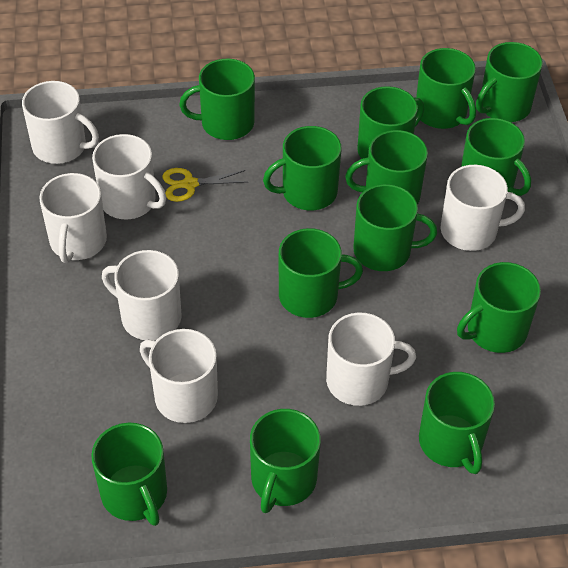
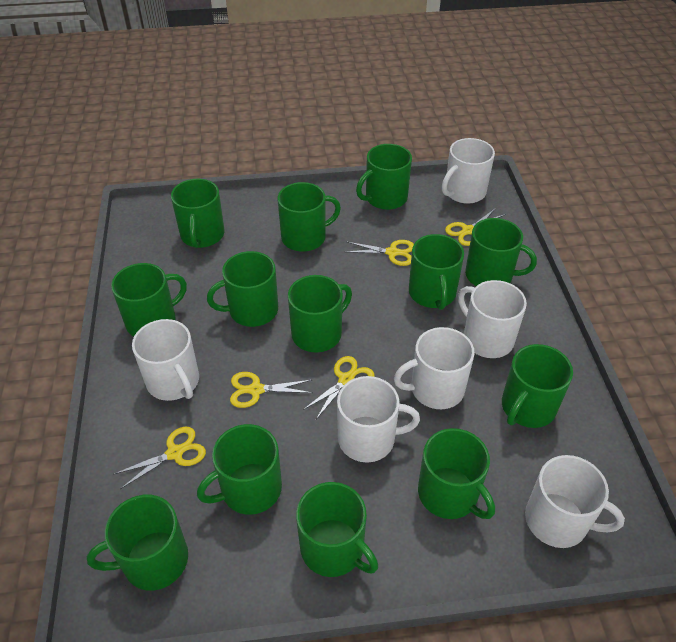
white mug: [22,81,99,164] [39,173,107,263] [92,134,166,219] [102,250,182,340] [140,329,218,423] [326,312,416,406] [440,165,525,251] = 7 -> [132,319,199,401] [337,376,420,463] [394,327,475,409] [442,138,495,204] [458,280,527,358] [525,455,625,548] = 6
yellow scissors: [162,168,247,202] = 1 -> [113,426,206,489] [230,372,313,408] [303,356,374,419] [346,240,414,266] [445,208,506,246] = 5

